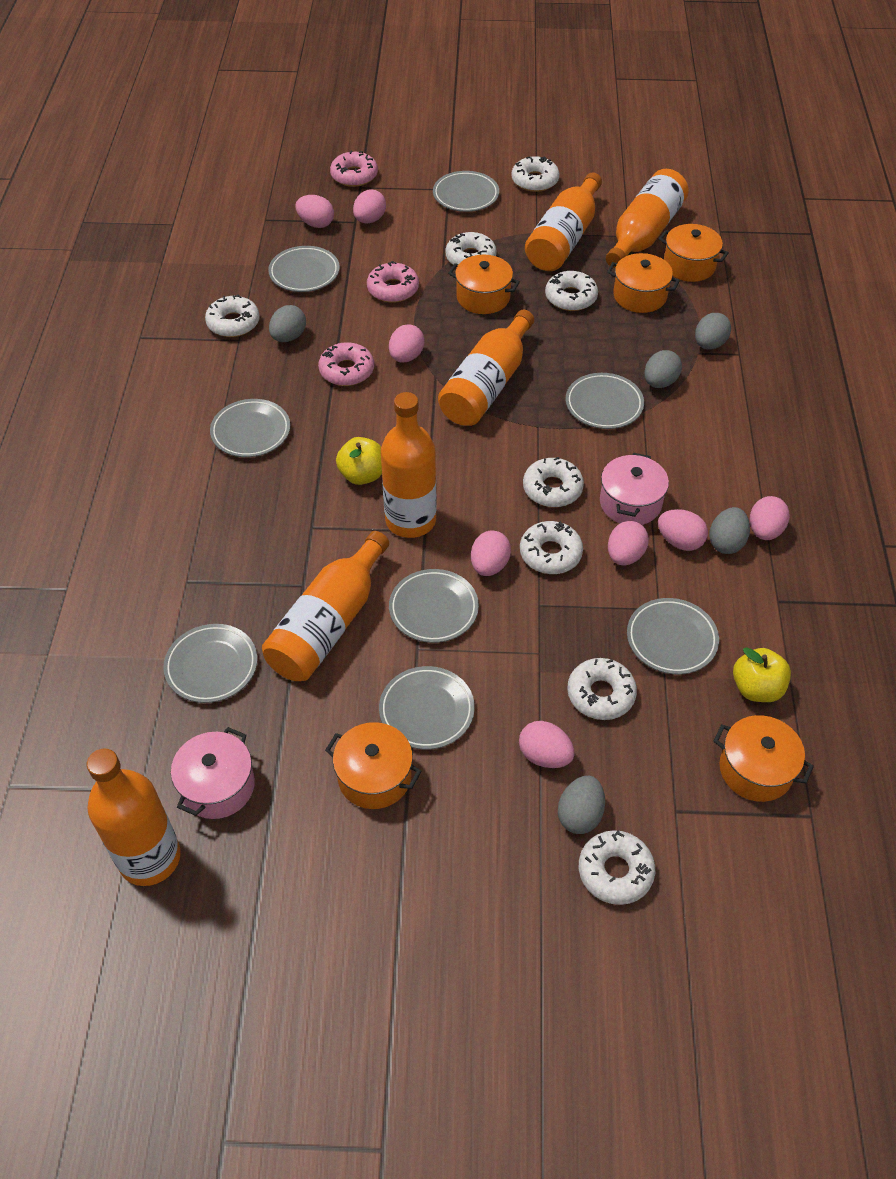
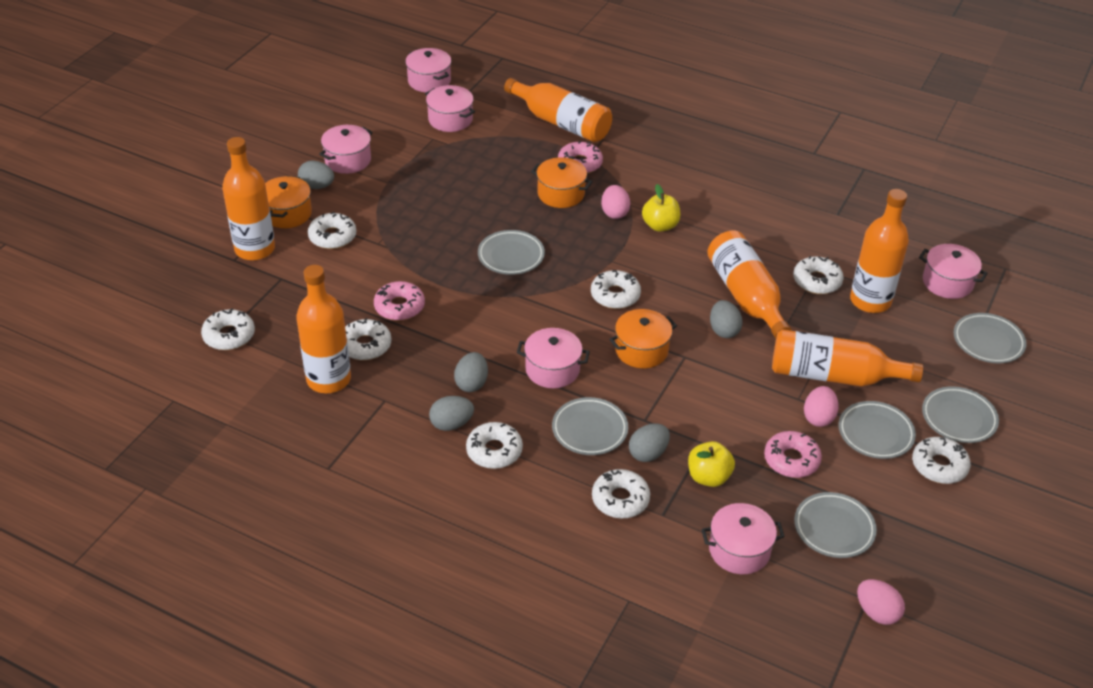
grey plate: [163,624,258,703] [210,399,290,457] [268,246,340,292] [379,666,475,750] [389,569,479,643] [433,171,499,212] [566,373,644,429] [627,598,719,675] = 8 -> [478,230,545,275] [552,397,628,455] [794,492,877,558] [839,401,916,459] [922,386,999,443] [954,313,1027,363] = 6
orange pot: [325,722,422,809] [448,255,520,314] [607,253,680,313] [659,224,729,282] [714,715,814,802] = 5 -> [265,176,312,228] [531,157,593,208] [609,309,677,368] = 3
pink egg: [296,195,334,228] [353,189,386,224] [389,324,425,363] [471,530,511,576] [519,721,574,768] [608,521,649,565] [658,509,708,551] [750,496,790,540] = 8 -> [601,185,630,219] [804,386,839,427] [857,579,905,625] = 3
pink pot: [171,727,255,819] [600,453,669,525] = 2 -> [319,125,373,174] [405,48,451,93] [425,85,475,132] [517,328,590,388] [701,503,785,574] [919,244,988,299] = 6

